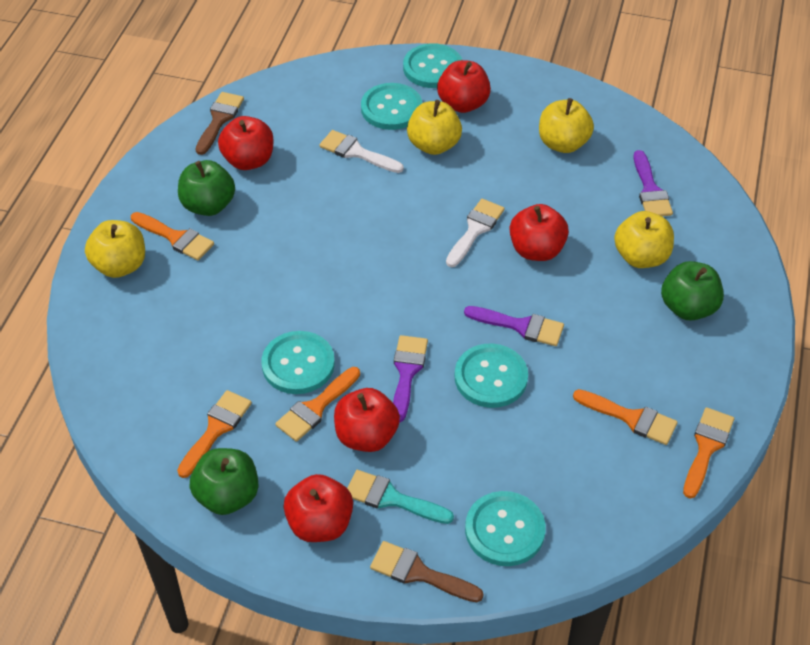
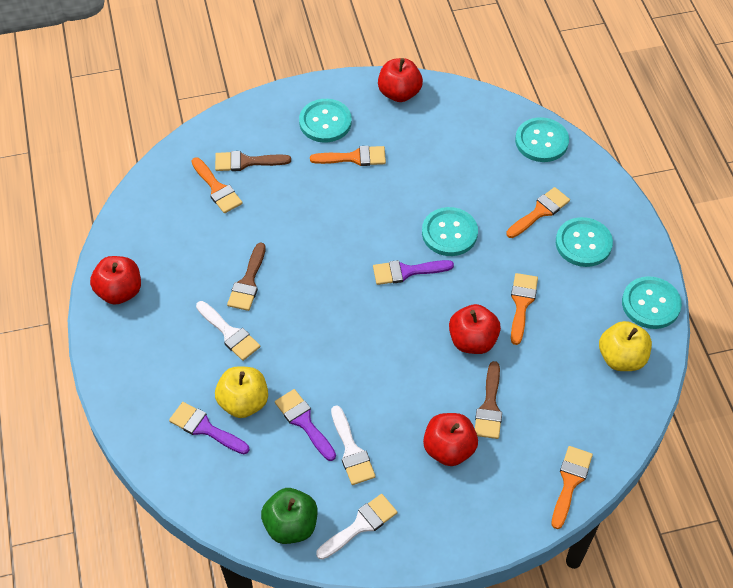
brown brush: [196,92,244,155] [370,541,484,602] = 2 -> [215,151,291,171] [227,242,266,311] [475,361,502,439] = 3
green apple: [178,160,235,216] [190,448,259,515] [661,261,724,321] = 3 -> [261,488,317,544] = 1
red apple: [218,116,273,170] [283,474,353,542] [334,388,400,452] [437,60,491,113] [510,204,569,261] = 5 -> [90,256,141,304] [378,58,423,102] [423,413,478,466] [449,304,501,354] = 4
turquoise brush: [347,470,454,524] = 1 -> none = 0
white brush: [320,130,404,173] [446,199,505,267] = 2 -> [196,301,260,361] [316,494,397,560] [331,405,376,485] = 3
yellow apple: [85,220,145,278] [407,100,462,155] [539,98,594,153] [614,211,674,268] = 4 -> [215,366,268,418] [599,321,652,371] = 2

